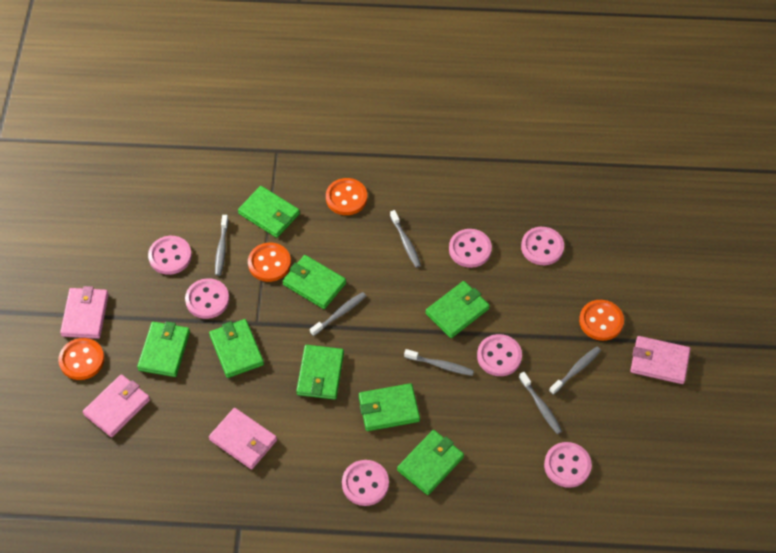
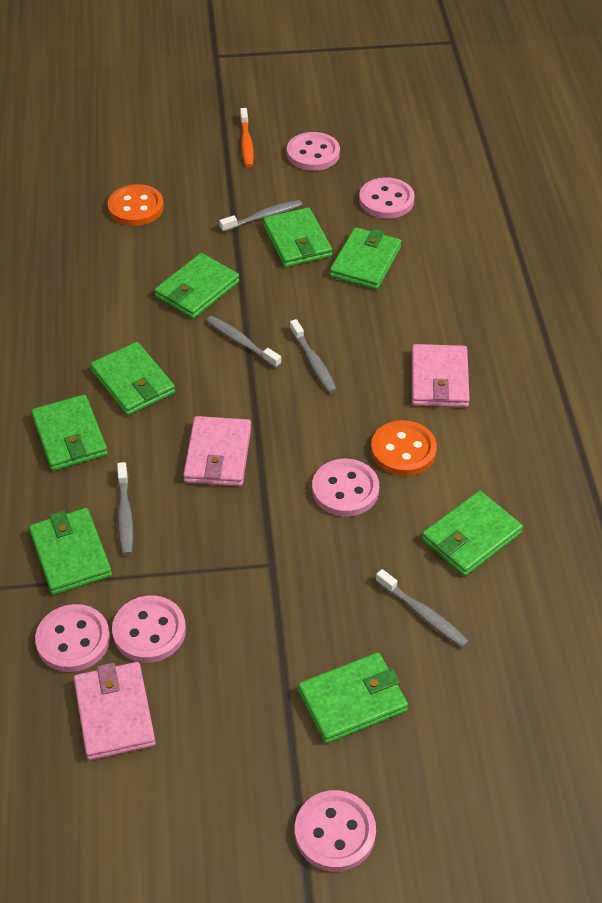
grey toothbrush: [215,215,229,276] [310,292,366,336] [390,210,421,268] [404,349,474,376] [519,372,562,434] [549,347,601,395] = 6 -> [117,462,133,555] [206,316,281,368] [219,200,302,232] [290,319,337,393] [376,569,469,648] = 5
orange button: [58,338,105,380] [248,243,291,282] [326,178,367,215] [579,300,624,341] = 4 -> [108,184,164,226] [371,420,437,476] = 2
orange toothbrush: none = 0 -> [240,108,254,167] = 1
pink button: [148,236,192,275] [185,278,229,319] [342,460,389,506] [449,229,492,268] [477,334,522,376] [521,227,564,265] [544,442,592,488] = 7 -> [35,604,110,672] [112,596,186,663] [287,132,340,171] [295,790,376,872] [312,459,379,516] [359,177,415,219] = 6
pink wallet: [60,286,109,339] [83,374,150,437] [209,408,277,470] [630,336,691,384] = 4 -> [74,662,156,760] [183,416,251,486] [412,344,470,407] = 3

